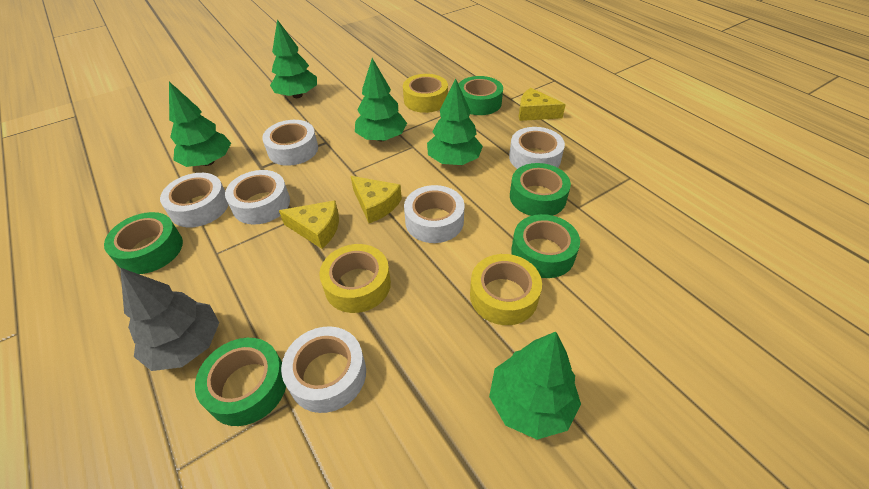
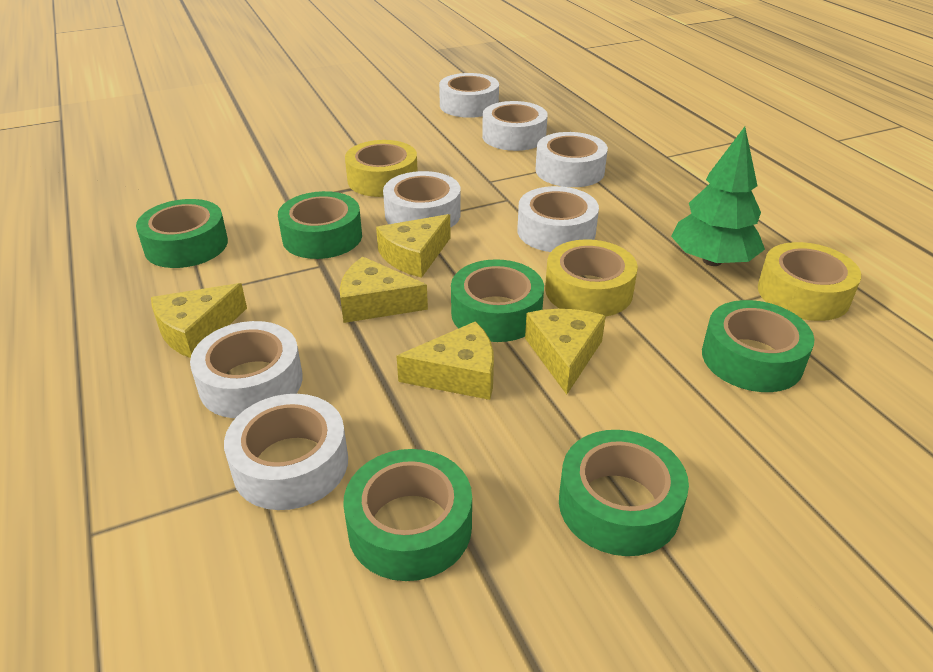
green tape: [104,212,183,274] [195,338,286,426] [459,76,503,115] [510,163,571,216] [511,214,580,278] = 5 -> [136,199,228,268] [278,191,362,259] [343,449,472,581] [451,259,544,342] [559,430,689,556] [702,300,814,392] = 6
green tree: [169,82,231,167] [270,19,317,98] [355,58,407,141] [427,79,483,165] [489,332,581,440] = 5 -> [671,127,765,266] = 1
grey tree: [120,268,219,371] = 1 -> none = 0
white tape: [160,173,229,227] [225,170,290,225] [262,120,318,166] [281,326,366,413] [404,185,465,243] [509,127,565,169] = 6 -> [190,321,303,418] [224,394,348,510] [383,171,461,228] [439,73,499,118] [482,101,548,151] [517,186,599,252] [535,132,608,187] = 7
yellow cheese: [279,200,339,249] [351,176,402,223] [519,88,566,121] = 3 -> [151,283,247,358] [340,257,428,323] [376,214,451,278] [397,321,494,400] [525,309,606,395] = 5

